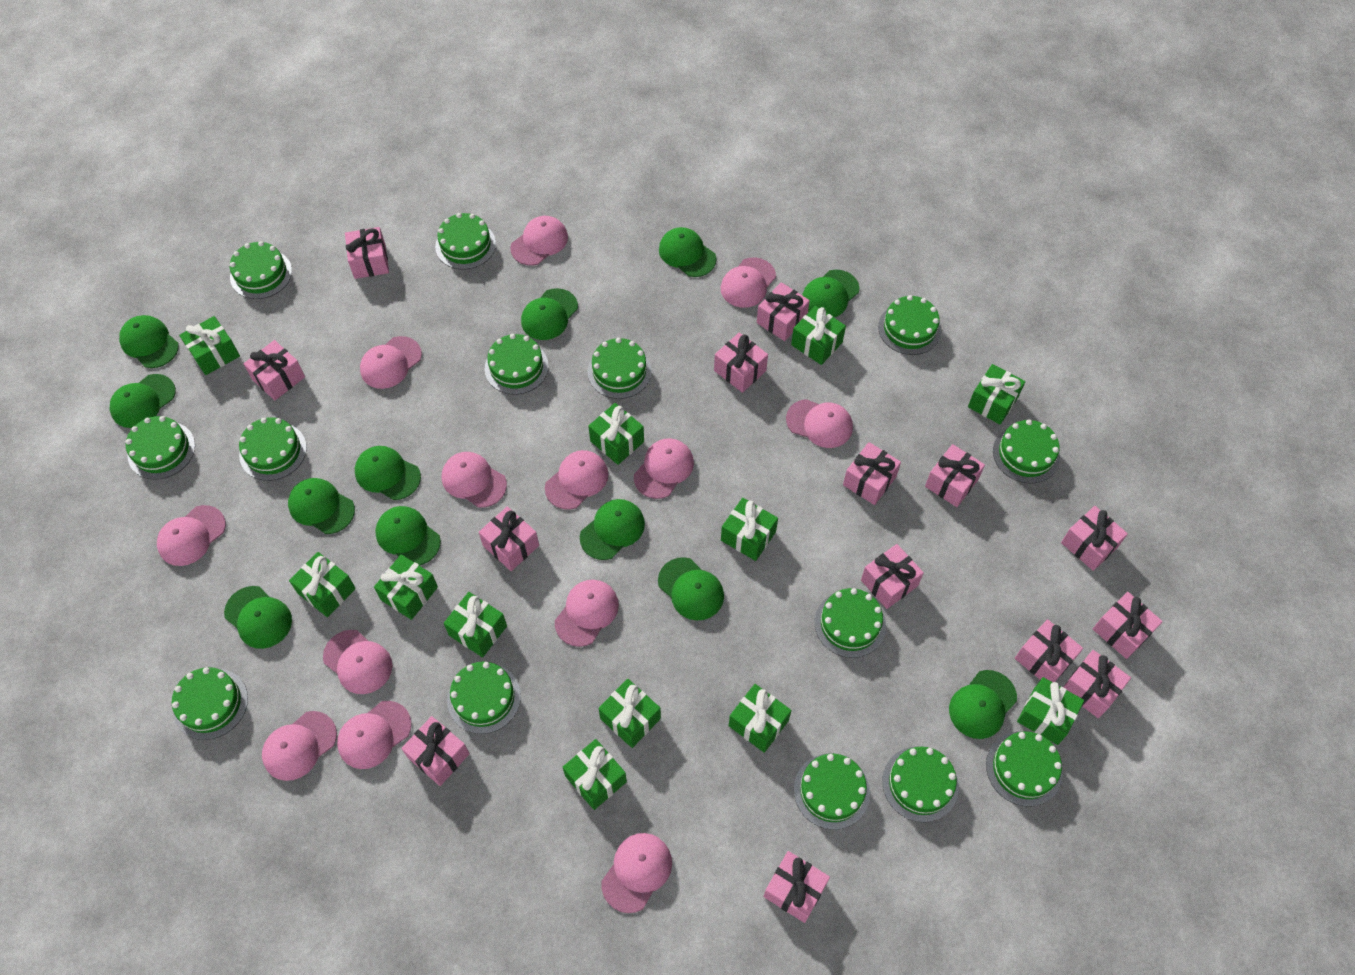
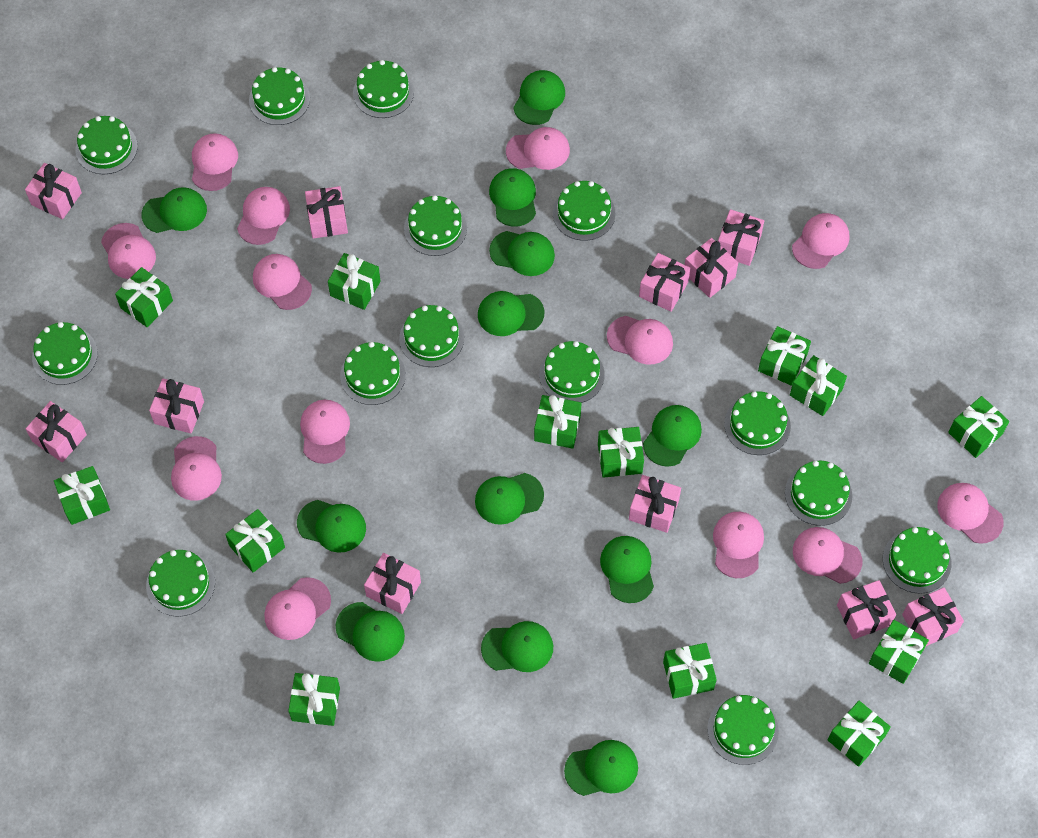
green gift: [179,316,240,375] [289,552,356,617] [374,554,438,620] [444,592,507,658] [563,739,627,810] [588,403,644,465] [598,679,661,748] [721,498,778,561] [729,684,791,753] [791,306,846,365] [968,364,1025,425] [1017,677,1084,745] = 12 -> [54,466,110,525] [115,267,173,327] [225,509,285,573] [288,673,340,726] [328,253,380,310] [534,395,582,449] [598,427,644,478] [663,643,717,699] [758,326,811,386] [790,355,847,416] [828,701,891,767] [869,620,929,684] [948,396,1009,458] = 13
pink gift: [244,340,305,400] [345,227,389,279] [401,716,470,786] [479,506,539,571] [714,333,768,393] [757,282,810,341] [763,851,830,923] [843,442,901,505] [861,544,924,609] [925,444,985,507] [1015,619,1083,682] [1061,506,1128,571] [1064,650,1131,718] [1093,592,1163,659] = 14 -> [25,163,82,219] [26,401,87,462] [149,378,204,433] [305,186,348,239] [364,553,421,614] [629,475,681,533] [639,253,690,312] [685,238,738,298] [718,209,764,266] [837,580,896,640] [902,587,964,646] = 11

